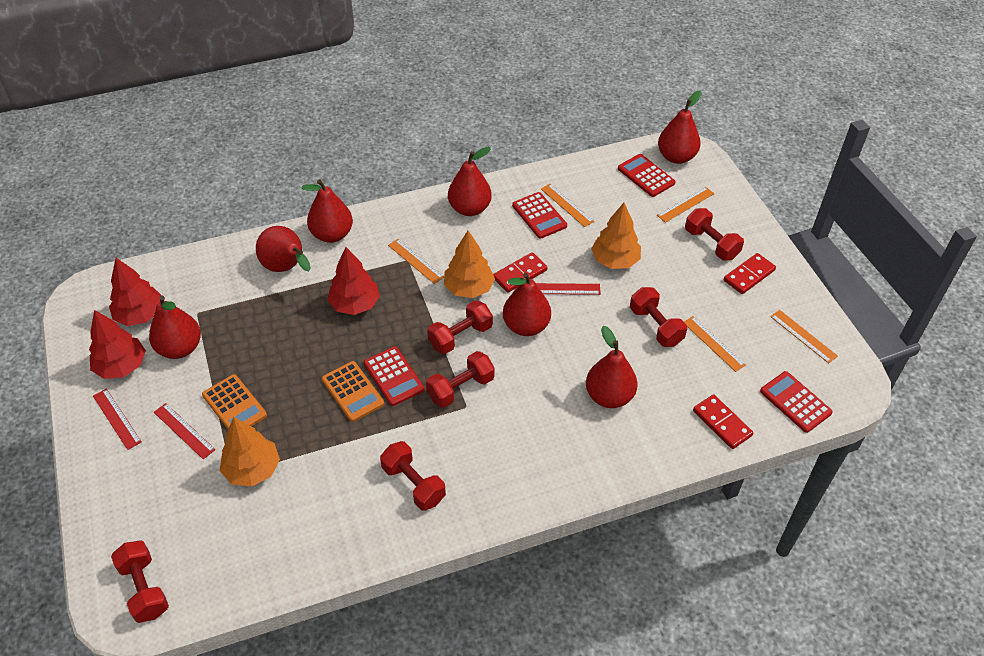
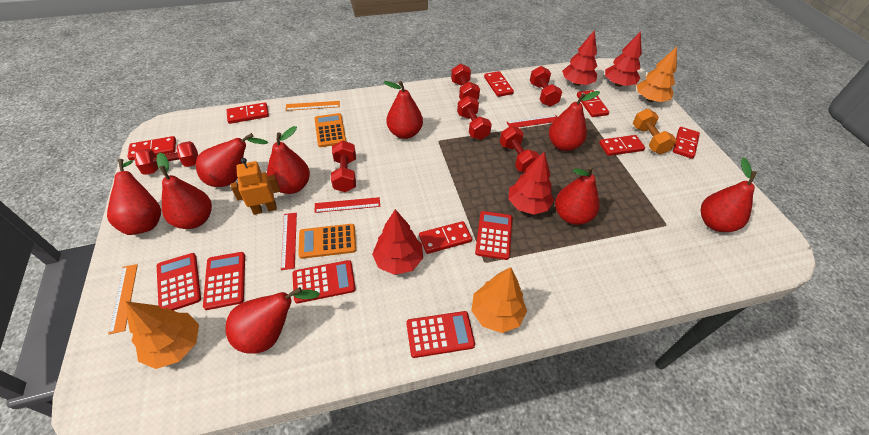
orange dumbbell: none = 0 -> [633,109,677,154] = 1
orange robot: none = 0 -> [231,158,280,215] = 1
orange ruler: [388,239,444,284] [541,184,594,227] [657,187,714,223] [684,316,746,372] [770,310,838,363] = 5 -> [108,264,138,334] [286,101,340,111] = 2
red calculator: [364,346,425,406] [512,192,567,239] [618,154,676,197] [760,371,833,433] = 4 -> [157,253,201,311] [203,252,245,310] [292,260,356,303] [406,311,475,358] [475,211,513,260] = 5
red domino: [493,252,548,293] [693,394,753,449] [724,253,776,294] = 3 -> [127,136,176,160] [227,102,269,124] [419,221,472,254] [484,71,514,97] [577,90,609,117] [599,135,645,156] [673,127,700,159] = 7
red pear: [149,296,201,359] [256,226,311,272] [302,180,353,243] [448,147,492,216] [503,273,551,336] [586,326,637,408] [658,90,702,164] = 7 -> [107,159,161,235] [156,153,212,229] [196,133,268,187] [225,287,320,354] [267,126,310,194] [384,81,423,139] [549,91,600,151] [555,166,599,225] [701,158,757,232] = 9
red tree: [89,310,146,379] [109,258,162,326] [327,247,380,315] = 3 -> [372,209,423,275] [508,151,554,215] [562,30,597,86] [605,31,642,87] = 4

